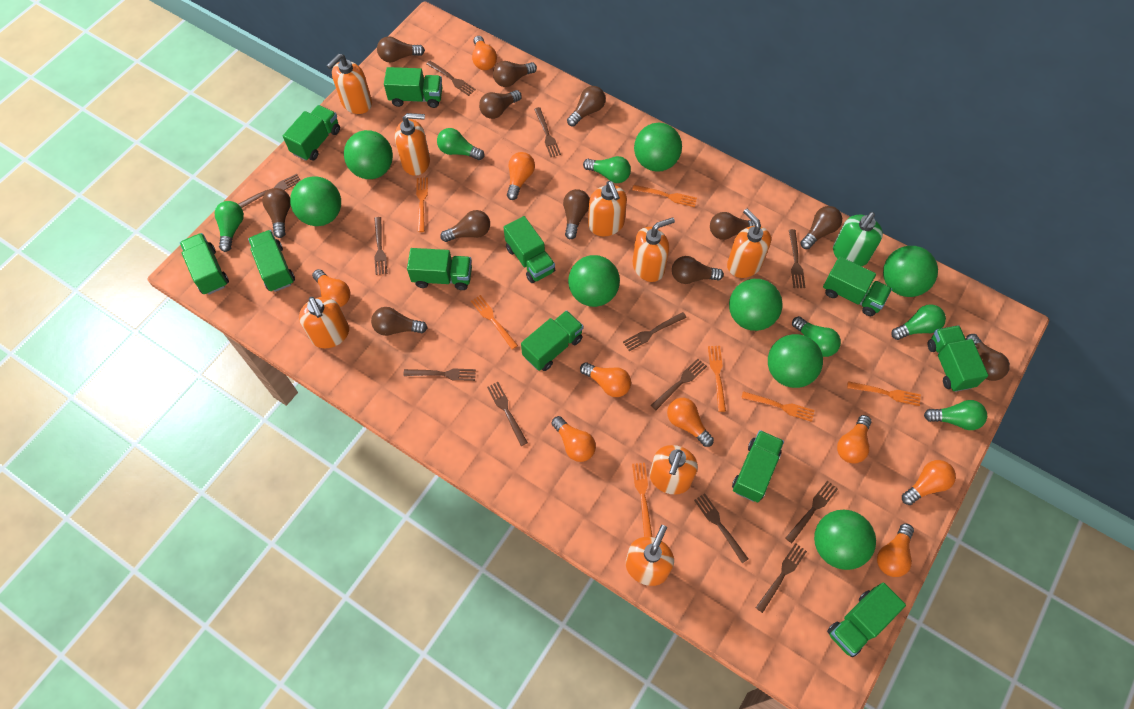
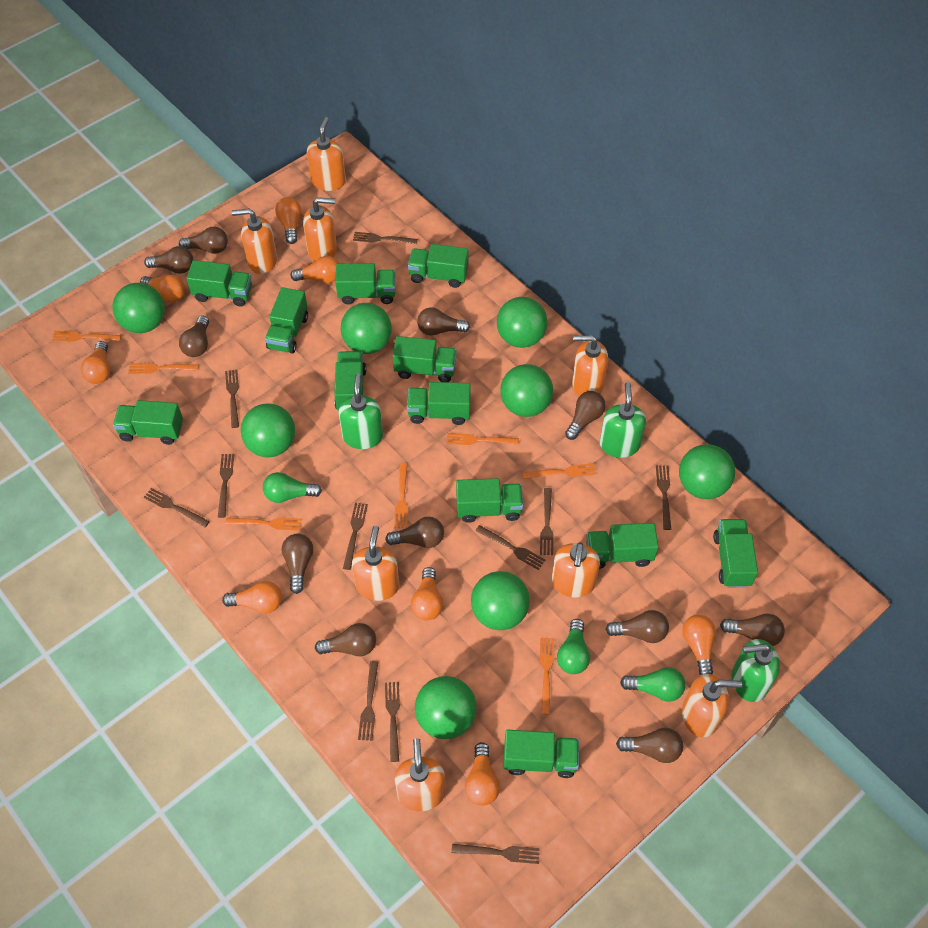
brown fork: [239,174,301,208] [374,217,387,275] [403,369,476,381] [426,61,476,96] [487,382,528,446] [534,107,561,157] [623,312,687,351] [651,359,707,410] [694,493,748,563] [755,543,807,613] [786,481,838,543] [789,229,805,288] = 12 -> [144,488,210,527] [218,454,234,518] [225,370,239,428] [343,503,368,570] [353,232,418,244] [358,661,378,741] [385,682,400,762] [452,844,540,864] [475,525,545,570] [540,488,554,555] [656,465,671,530] = 11
brown light bulb: [263,188,290,238] [371,307,427,336] [377,37,425,62] [440,210,490,242] [479,90,522,119] [493,61,537,87] [563,189,590,239] [567,86,606,127] [672,256,724,284] [710,212,755,240] [800,206,842,249] [966,334,1010,381] = 12 -> [144,246,193,274] [179,227,228,254] [179,316,209,357] [282,534,313,594] [315,623,376,656] [385,517,444,548] [417,307,470,336] [565,391,606,440] [605,610,669,643] [616,728,683,763] [720,613,785,646] = 11
green light bulb: [214,201,244,252] [437,128,484,160] [583,156,631,183] [792,316,841,357] [891,304,946,340] [924,400,987,430] = 6 -> [263,472,322,503] [557,619,590,674] [620,667,686,702] = 3
green soap dispenser: [833,212,883,266] = 1 -> [338,374,383,449] [599,382,646,458] [732,639,780,702] = 3
green truck: [180,233,229,295] [248,230,295,292] [283,105,340,161] [384,67,443,108] [407,248,472,290] [504,216,555,283] [521,310,584,371] [732,430,784,502] [823,256,892,316] [827,582,906,657] [928,325,988,392] = 11 -> [113,400,183,445] [186,260,252,307] [265,287,308,354] [334,351,366,410] [335,263,396,305] [393,336,457,382] [407,382,471,425] [408,244,469,288] [456,478,523,523] [504,730,579,778] [586,523,659,569] [713,519,758,588] = 12
orange light bulb: [312,269,350,307] [472,36,497,70] [507,152,535,200] [552,416,596,462] [580,362,631,397] [667,398,714,447] [837,415,872,463] [877,524,914,577] [902,460,956,505] = 9 -> [80,341,111,384] [140,275,185,302] [222,581,282,614] [275,197,302,244] [290,256,339,283] [411,567,443,620] [465,742,500,806] [682,615,716,676] = 8

